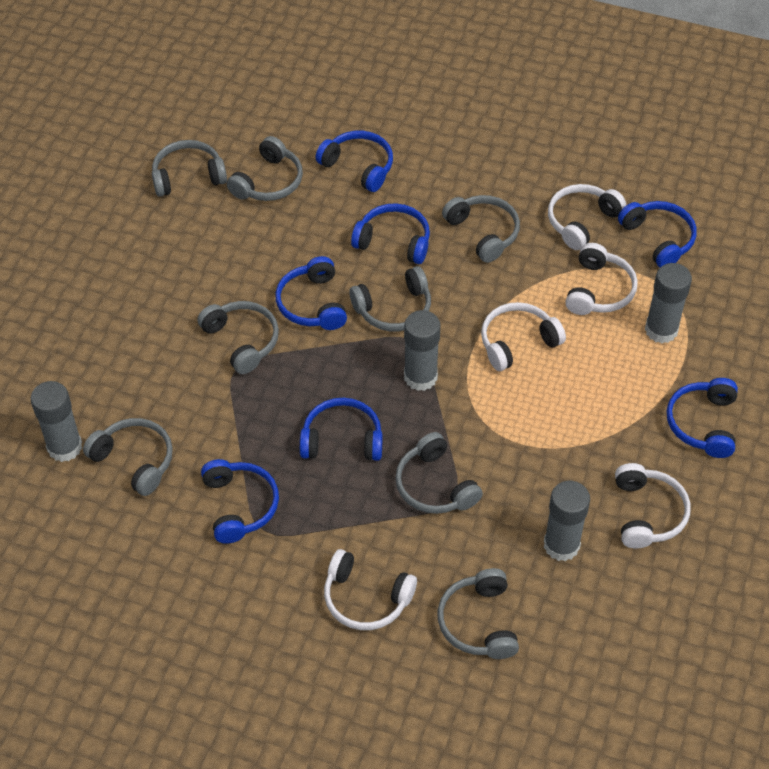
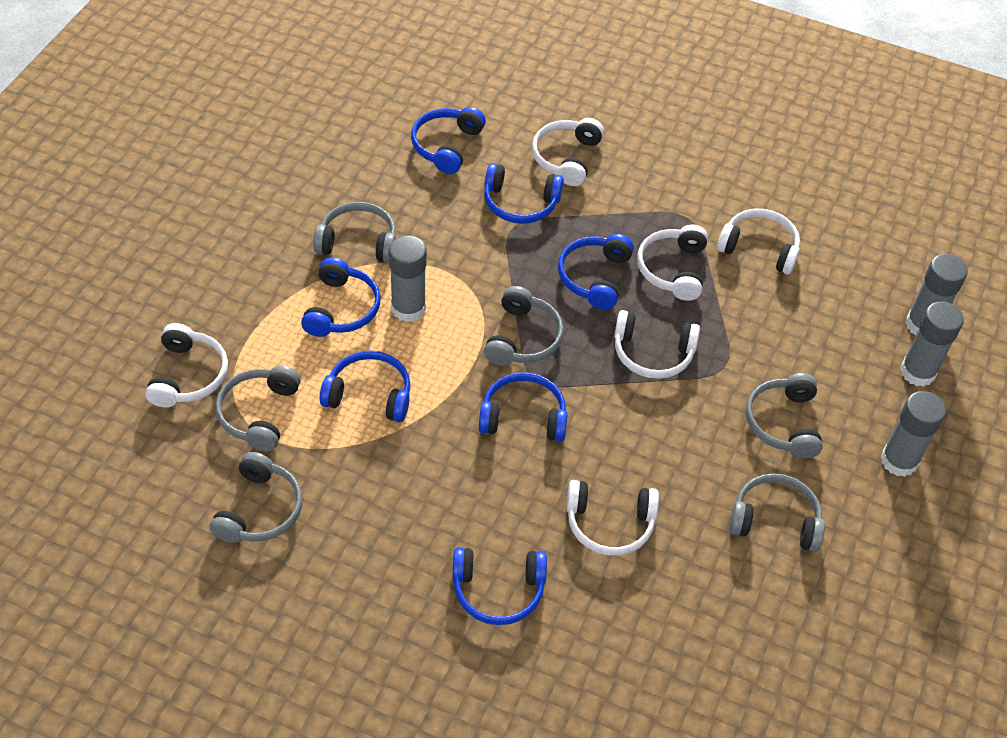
grey headphones: [83,418,173,496] [152,140,227,197] [197,301,279,374] [227,136,303,201] [349,266,431,331] [395,432,483,514] [438,568,519,659] [442,195,520,263] = 8 -> [210,452,302,543] [215,365,301,451] [313,202,396,263] [484,286,564,365] [729,474,825,552] [746,373,822,459] = 6
white headphones: [324,549,417,630] [481,302,566,371] [548,184,626,250] [565,243,638,315] [615,463,691,549] = 5 -> [145,323,228,407] [532,118,604,186] [566,480,659,556] [614,310,700,379] [637,225,708,301] [717,209,800,274] = 6

